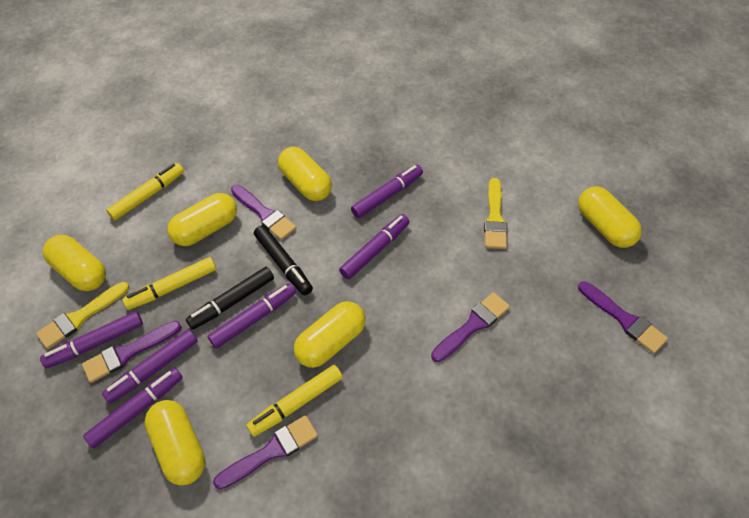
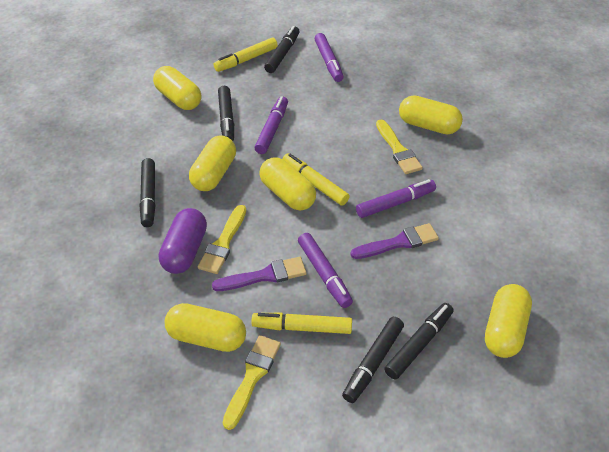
black marker: [186,267,274,330] [254,225,313,295] = 2 -> [140,158,156,227] [218,86,234,141] [264,26,300,73] [342,317,404,403] [384,303,454,379] = 5
purple brush: [82,321,181,383] [213,415,318,489] [231,185,296,240] [431,292,510,362] [578,281,668,354] = 5 -> [212,257,307,291] [350,223,439,259] = 2
purple capsule: none = 0 -> [159,208,207,274] = 1
purple marker: [40,311,143,369] [83,367,183,448] [102,329,198,404] [208,283,296,349] [339,214,410,279] [351,165,423,218] = 6 -> [254,96,288,154] [298,233,353,308] [315,33,344,82] [356,179,436,218] = 4
yellow brush: [36,282,129,349] [484,178,507,249] = 2 -> [198,205,246,274] [223,335,281,430] [376,120,423,174] = 3

